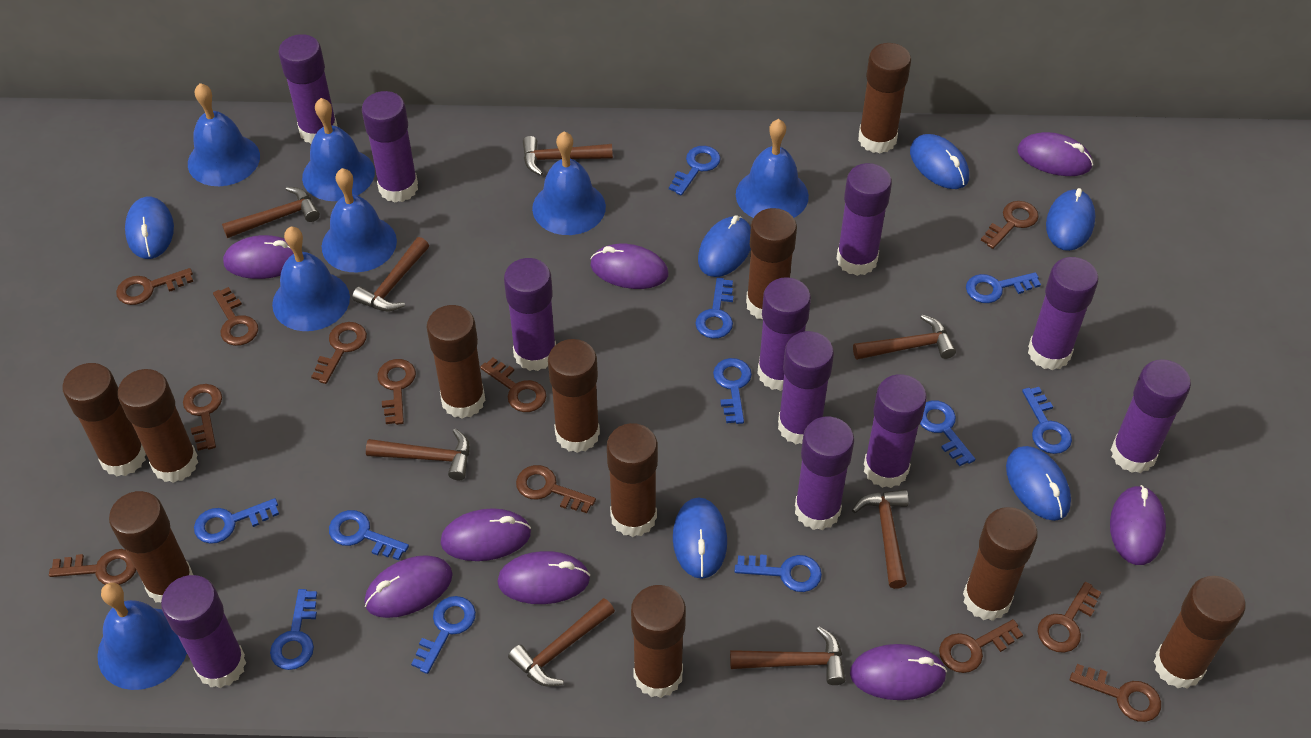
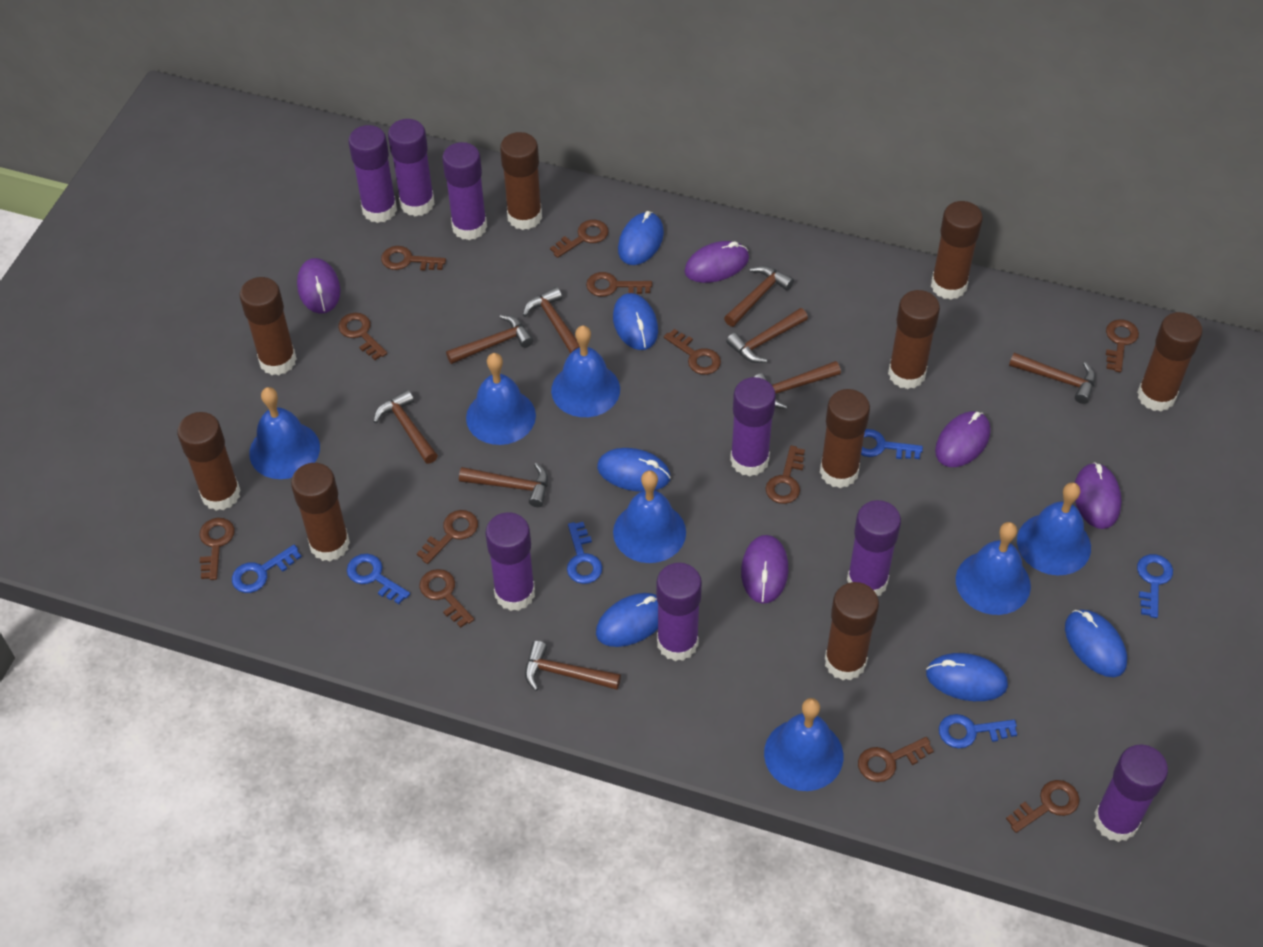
blue key: [194,498,279,544] [270,589,317,670] [329,510,409,560] [411,596,476,674] [669,146,721,196] [695,278,733,339] [713,358,752,424] [735,554,822,592] [920,401,975,466] [966,272,1041,303] [1022,387,1072,454] = 11 -> [232,545,302,593] [347,554,410,604] [567,522,602,584] [861,429,923,459] [939,714,1017,748] [1137,554,1173,618] = 6
brown glue stick: [62,363,146,477] [109,491,193,602] [118,369,198,483] [427,305,486,419] [548,339,600,453] [607,423,658,537] [631,585,686,698] [746,208,797,320] [858,43,911,154] [963,507,1038,621] [1153,576,1245,689] = 11 -> [177,412,241,511] [239,277,297,375] [291,463,350,561] [500,132,542,230] [820,389,870,488] [825,582,879,680] [888,290,940,389] [931,201,983,300] [1137,312,1203,411] = 9
brown hammer: [222,187,320,238] [352,237,429,311] [366,428,469,480] [508,598,615,687] [523,136,613,176] [730,626,845,685] [852,489,909,589] [853,315,956,360] = 8 -> [373,390,438,464] [446,315,534,364] [459,463,548,507] [523,287,580,353] [525,641,621,691] [724,266,794,327] [726,308,808,363] [754,361,841,409] [1009,353,1096,404] = 9
purple glue stick: [161,575,246,688] [278,34,338,144] [362,91,418,203] [504,258,556,371] [757,277,811,391] [778,331,834,445] [795,417,854,530] [836,163,892,276] [864,374,927,488] [1028,257,1099,370] [1111,359,1191,473] = 11 -> [348,125,397,223] [388,119,435,216] [442,142,487,240] [485,512,535,611] [656,563,702,661] [730,377,776,476] [847,500,901,596] [1094,744,1168,842] = 8
purple mouse: [223,235,294,279] [365,555,453,618] [441,508,531,561] [497,551,590,604] [590,244,668,289] [850,644,947,700] [1017,132,1093,176] [1110,485,1166,565] = 8 -> [297,258,340,314] [684,241,749,283] [741,535,788,604] [935,411,990,467] [1075,462,1122,529] = 5

